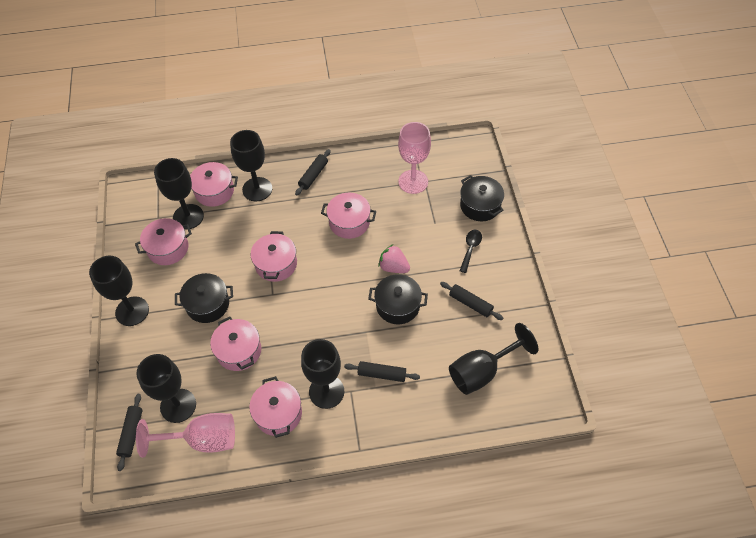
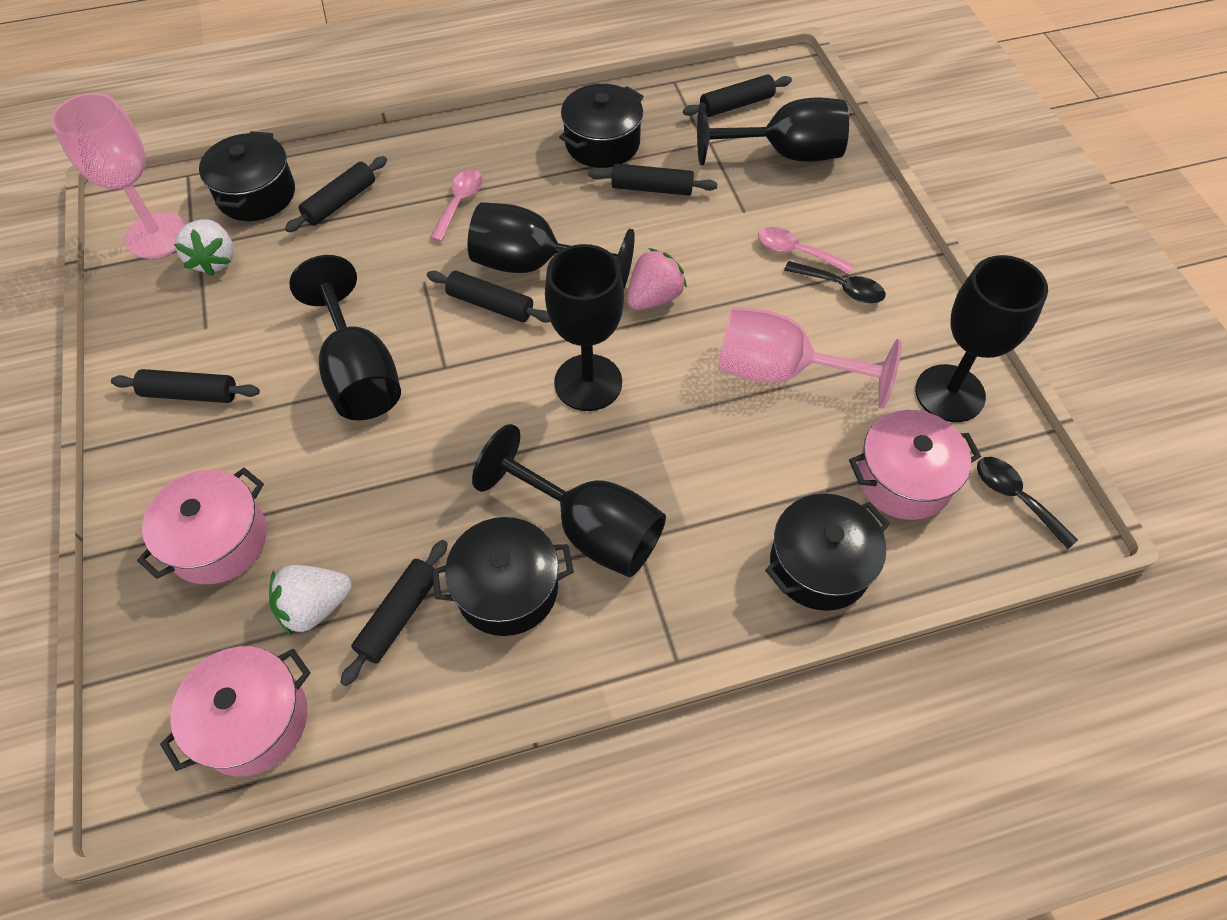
black pot: [175,273,233,323] [368,274,428,324] [460,175,504,221] = 3 -> [199,131,295,221] [432,517,574,636] [559,84,644,168] [765,494,890,611] = 4
black rolling pin: [116,394,143,471] [295,149,331,196] [344,361,420,382] [440,282,503,320] = 4 -> [111,369,260,403] [285,156,387,232] [340,540,448,686] [427,271,551,323] [588,163,718,196] [683,74,792,117] = 6
black spoon: [460,230,482,273] = 1 -> [784,261,886,303] [977,457,1078,549] = 2
pink pot: [135,218,192,265] [190,162,238,207] [210,317,261,371] [249,376,302,438] [251,231,297,282] [321,193,376,239] = 6 -> [137,468,267,584] [160,646,311,776] [849,410,981,520] = 3
pink spoon: none = 0 -> [430,169,483,242] [758,227,854,275] = 2
white strawberry: none = 0 -> [174,219,234,276] [269,565,352,636] = 2

